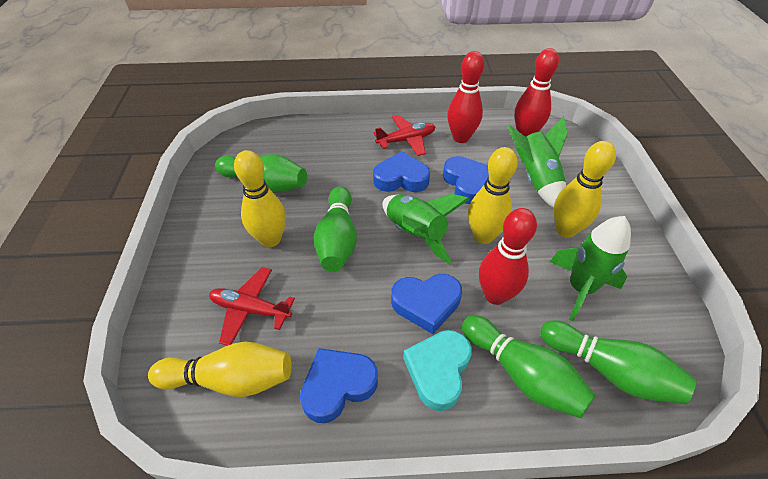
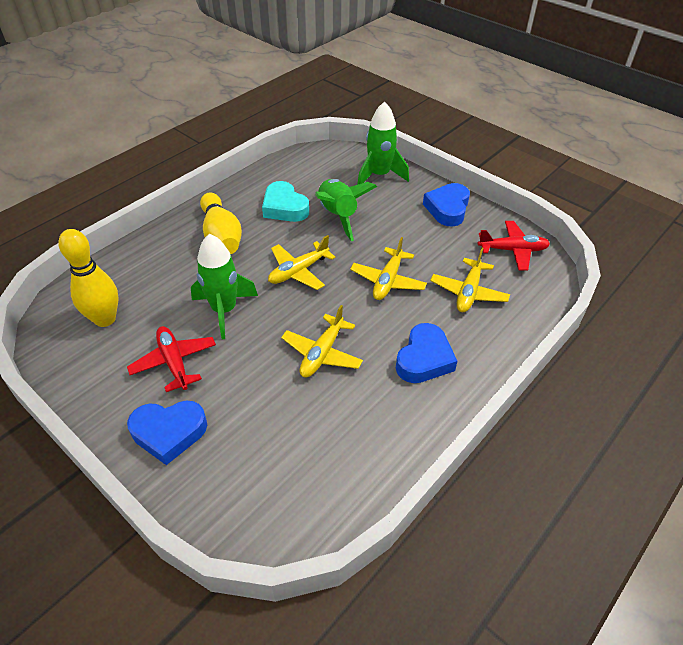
blue heart: [300,348,378,423] [373,151,430,192] [391,274,462,334] [443,156,489,204] = 4 -> [127,400,207,465] [396,323,457,383] [423,183,470,227] = 3
green bowling pin: [215,154,307,192] [314,186,357,272] [462,315,596,418] [540,320,696,404] = 4 -> none = 0
red bowling pin: [447,51,484,143] [479,208,537,305] [515,48,559,137] = 3 -> none = 0
yellow bowling pin: [148,342,291,397] [234,150,286,247] [468,147,518,244] [554,141,616,238] = 4 -> [59,229,119,327] [200,193,242,254] = 2
yellow plane: none = 0 -> [268,235,336,290] [281,305,363,377] [350,237,427,300] [430,248,510,312] = 4

